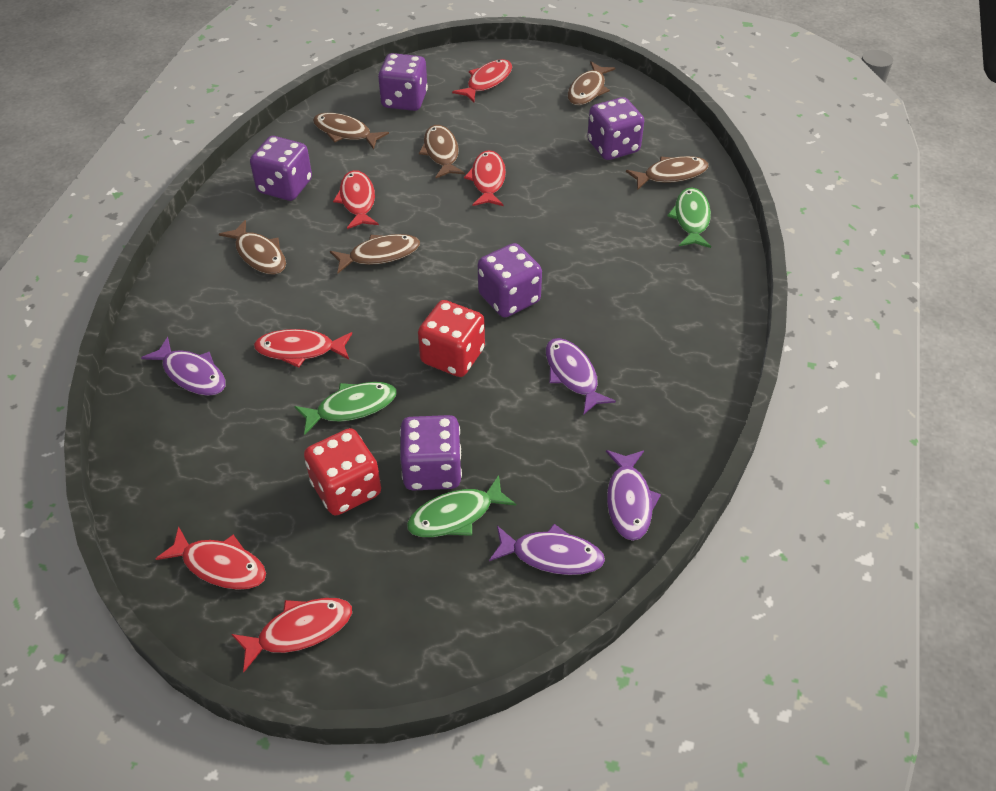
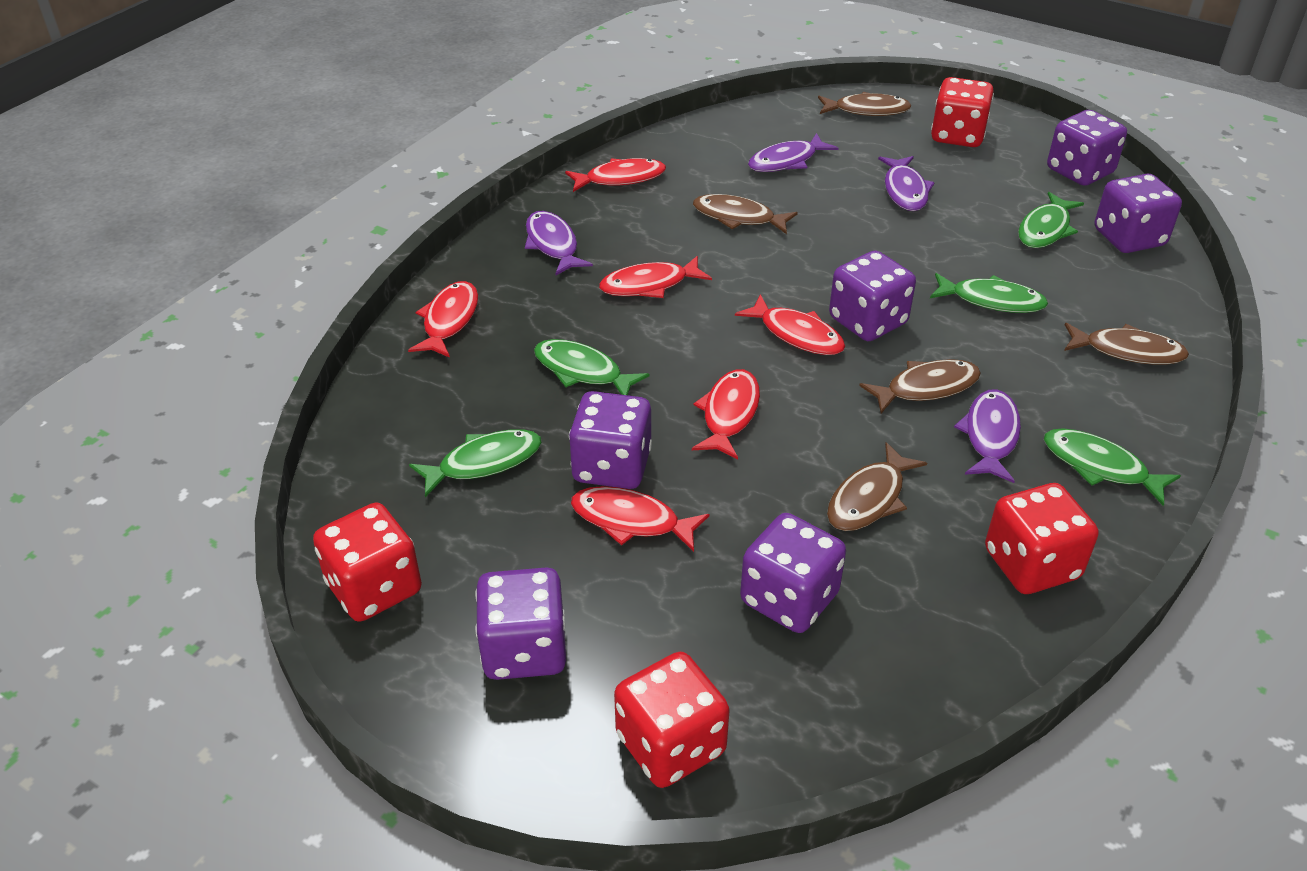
brown fish: [219,220,286,275] [313,113,389,150] [330,234,420,273] [419,125,465,178] [568,61,615,105] [626,156,709,190] = 6 -> [693,194,798,234] [818,92,912,116] [827,442,927,531] [859,359,981,413] [1064,323,1189,365] = 5
green fish: [294,382,397,434] [407,475,516,537] [667,188,711,248] = 3 -> [409,429,542,497] [534,339,649,395] [930,273,1048,313] [1018,192,1084,248] [1044,428,1181,506] = 5
purple dice: [250,136,312,201] [378,53,428,111] [400,415,462,491] [478,243,542,317] [587,97,644,160] = 5 -> [475,568,566,680] [569,391,652,489] [740,513,846,633] [829,251,916,341] [1047,110,1127,186] [1095,174,1182,253] = 6
red dice: [304,428,381,516] [418,300,485,377] = 2 -> [313,503,422,622] [614,652,730,788] [931,77,994,147] [985,483,1098,594] = 4

